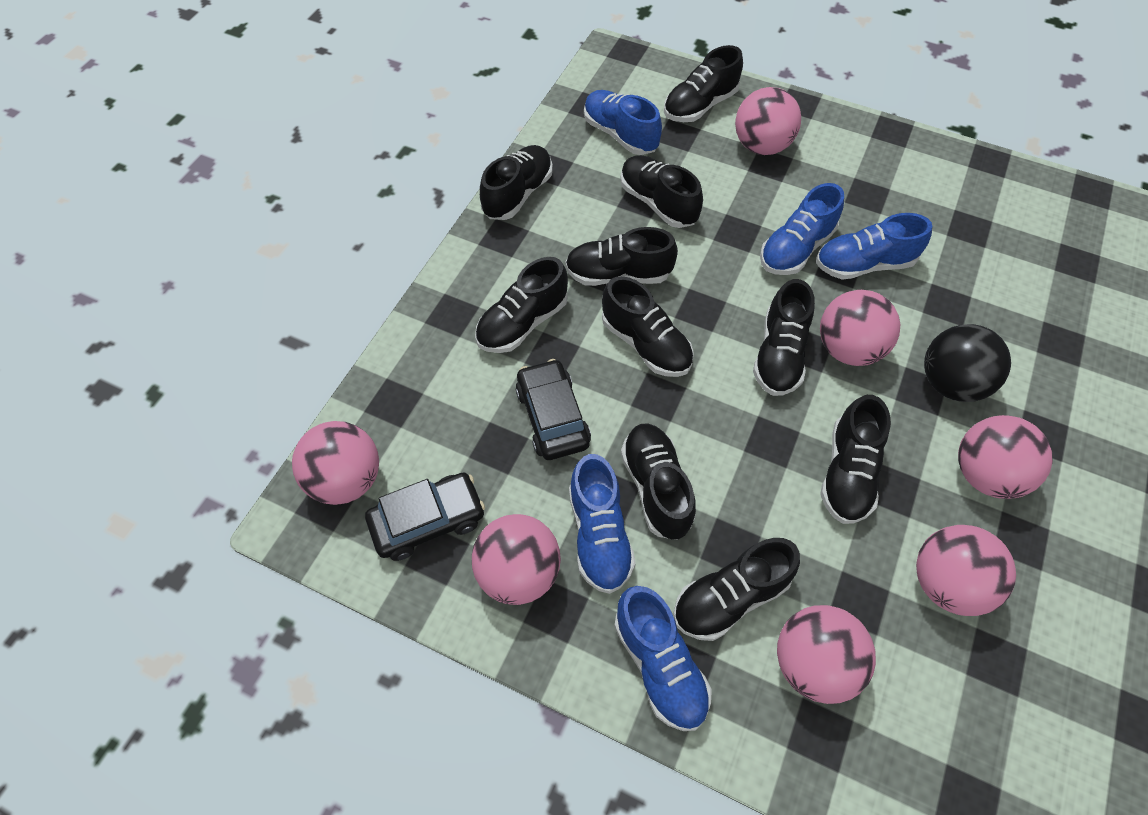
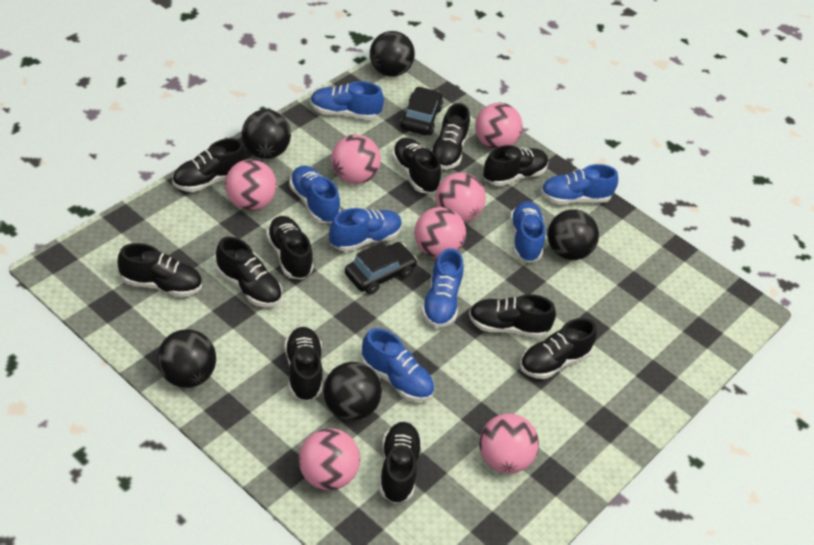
black ball: [924,324,1011,402] = 1 -> [157,329,216,388] [242,110,291,159] [323,362,382,421] [370,31,415,77] [548,209,599,260] = 5
black shoe: [475,257,568,353] [480,145,553,220] [565,227,678,286] [602,276,694,377] [620,155,703,228] [621,424,696,540] [664,45,743,122] [673,538,800,641] [753,279,815,396] [820,395,891,524] = 10 -> [117,243,202,297] [172,138,246,192] [216,237,282,307] [266,216,313,280] [285,327,323,402] [379,422,422,504] [392,138,441,194] [431,103,470,169] [469,294,556,338] [483,145,548,186] [520,318,597,379] = 11
blue shoe: [569,454,636,594] [584,90,662,155] [614,586,712,731] [760,183,844,275] [816,213,932,280] = 5 -> [289,166,340,223] [310,81,384,120] [329,208,402,252] [362,328,434,402] [421,248,464,328] [510,201,545,263] [541,164,618,204] = 7

